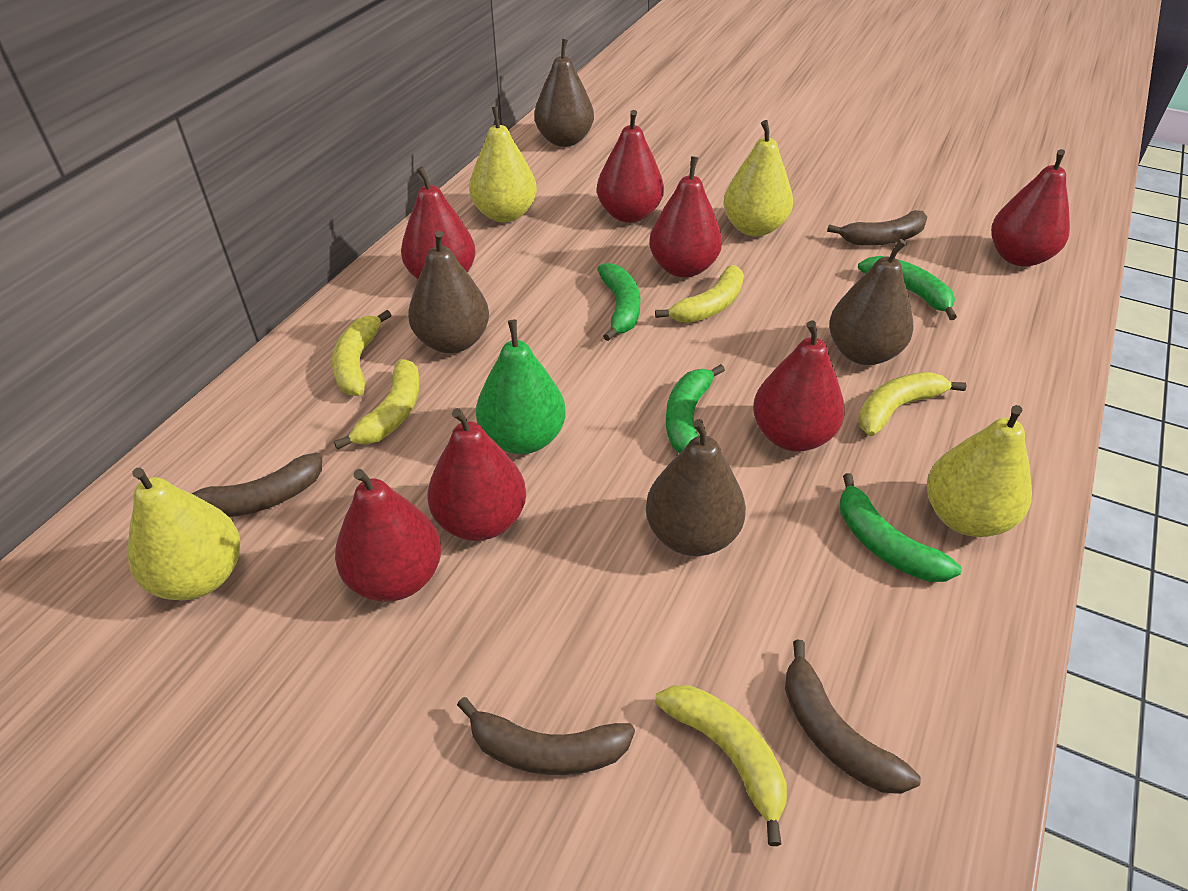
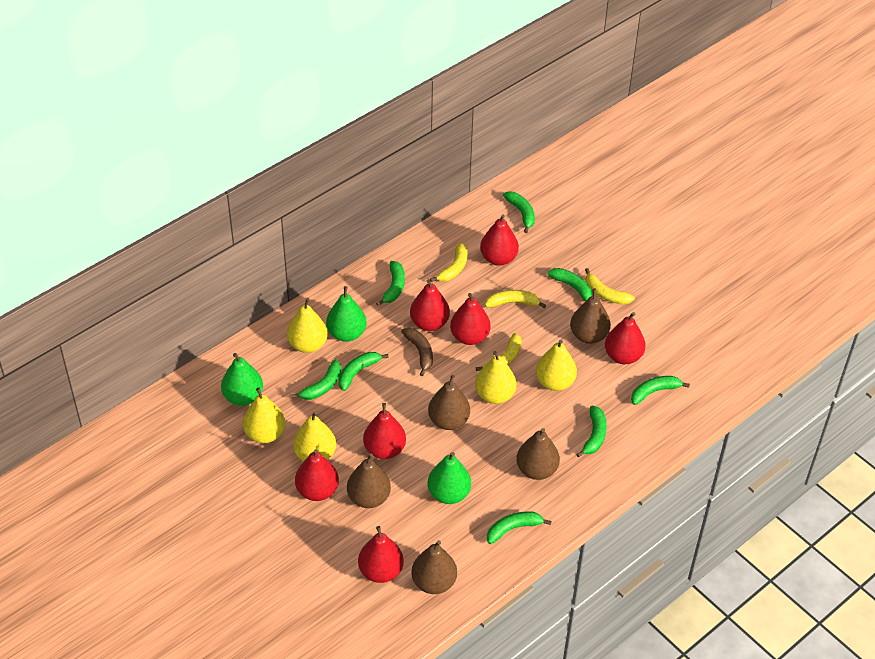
brown banana: [192,453,322,517] [457,697,635,775] [785,640,921,794] [827,210,927,246] = 4 -> [401,328,433,377] = 1
brown pear: [408,231,489,353] [534,39,594,147] [646,419,746,556] [829,239,914,365] = 4 -> [347,454,391,508] [411,540,457,594] [428,375,470,430] [516,428,560,480] [570,288,611,344] = 5
green banana: [597,263,640,341] [666,364,725,453] [840,473,962,582] [858,256,957,320] = 4 -> [291,359,341,400] [338,352,389,391] [376,261,405,306] [487,511,552,544] [503,191,535,233] [548,268,592,302] [576,406,607,458] [631,376,690,405] = 8
green pear: [476,320,566,454] = 1 -> [221,353,263,406] [326,286,367,342] [428,452,471,504] = 3
yellow banana: [332,310,392,396] [334,359,420,449] [655,265,744,323] [655,685,787,846] [858,372,967,436] = 5 -> [430,243,468,282] [476,333,522,371] [484,290,546,308] [585,268,635,305] = 4
yellow pear: [128,468,240,600] [469,106,537,222] [723,120,793,237] [927,405,1032,537] = 4 -> [243,388,286,443] [287,298,328,353] [293,411,336,462] [475,351,517,404] [536,340,577,391] = 5

